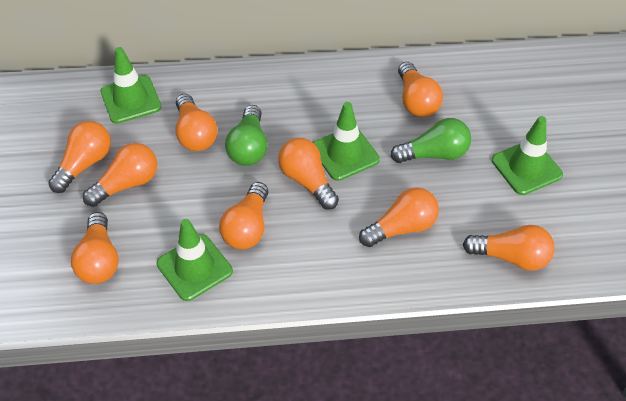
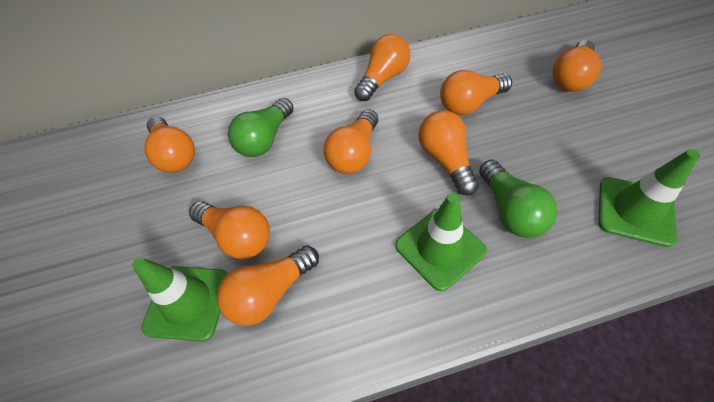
green traffic cone: [101,47,162,124] [157,219,233,301] [313,102,380,181] [492,116,563,195] = 4 -> [132,257,228,342] [395,193,487,291] [598,149,700,247] = 3
orange light bulb: [48,121,111,193] [71,212,119,284] [83,143,157,207] [176,94,217,151] [219,182,268,249] [278,138,339,210] [359,187,439,247] [398,62,443,117] [463,225,555,271] = 9 -> [144,116,195,173] [189,201,270,259] [217,245,319,326] [324,109,378,174] [354,34,410,101] [418,110,479,196] [440,70,512,115] [553,40,601,91] = 8

